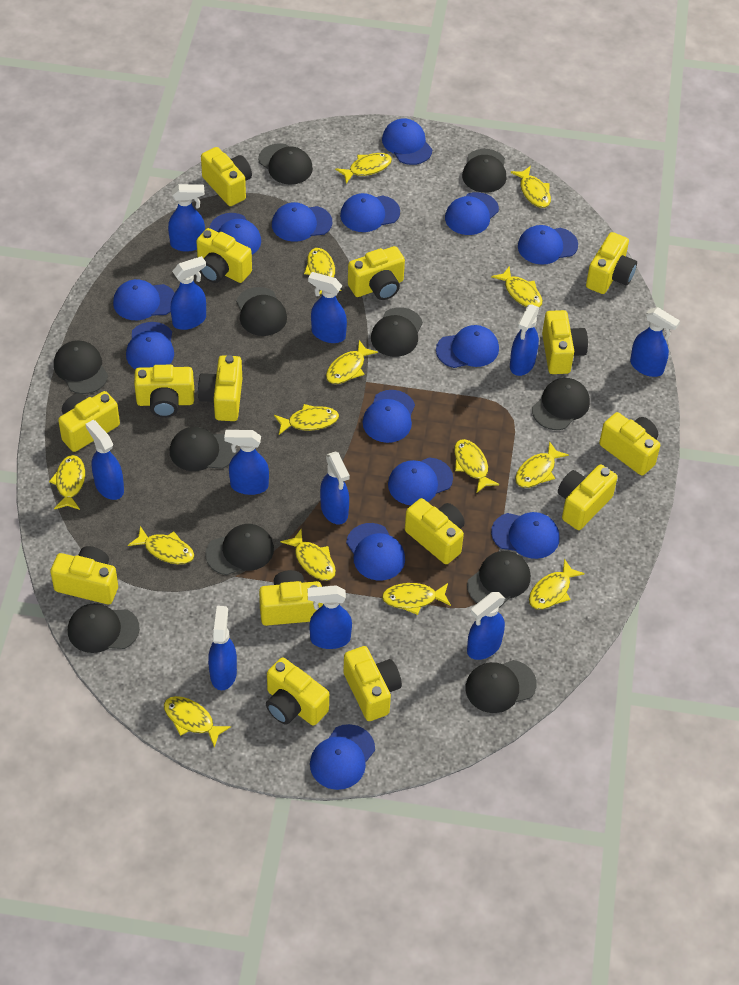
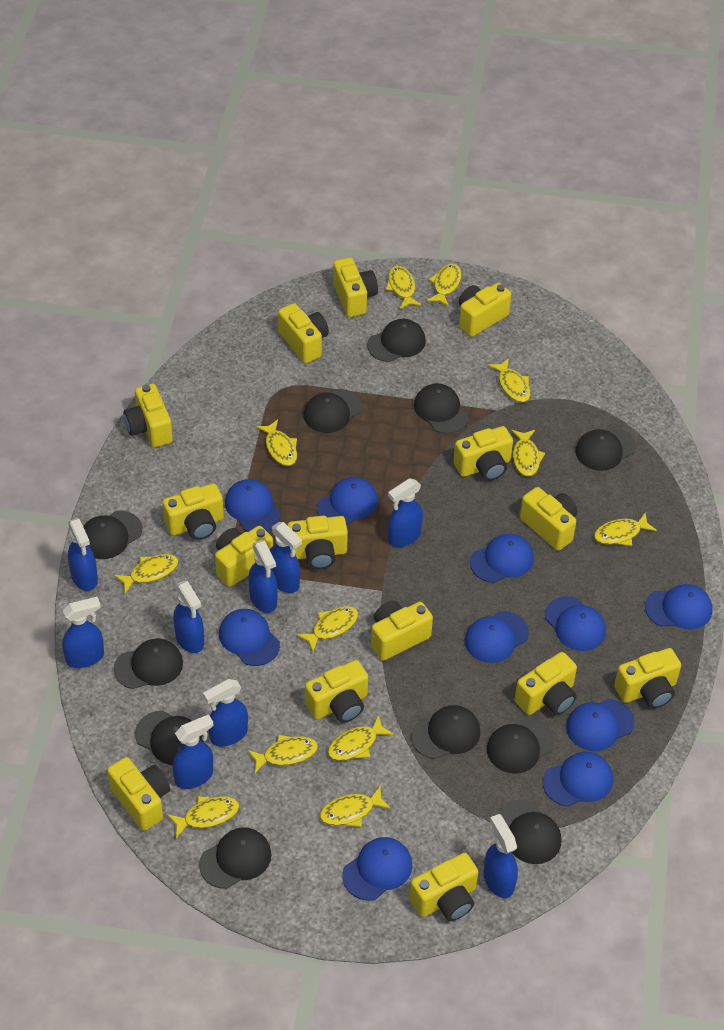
blue cap: [113,279,175,320] [126,322,174,370] [210,213,261,255] [272,202,332,242] [310,724,375,790] [340,193,400,232] [346,523,405,581] [363,390,415,443] [382,118,433,165] [388,458,453,505] [436,325,499,368] [445,192,499,235] [491,512,559,559] [518,225,578,265] = 14 -> [219,609,280,666] [225,479,281,532] [317,477,378,526] [342,837,412,901] [464,611,529,663] [470,533,534,583] [543,752,613,807] [545,596,606,651] [566,699,635,751] [645,584,712,630] = 10
blue spray bottle: [86,420,124,500] [168,184,205,252] [171,256,206,330] [208,606,237,690] [224,430,269,495] [308,272,347,343] [308,585,352,649] [320,451,350,525] [467,592,505,660] [510,304,539,376] [630,307,680,377] = 11 -> [62,597,104,668] [68,518,98,591] [173,580,204,653] [173,714,213,789] [203,679,248,747] [249,540,278,613] [270,522,302,593] [388,478,423,547] [484,814,518,898] = 9
yellow fish: [49,455,85,510] [128,526,195,564] [164,696,231,748] [274,404,339,435] [281,529,336,581] [304,248,341,294] [326,340,378,384] [335,153,392,184] [382,583,451,615] [454,439,499,493] [491,267,543,307] [510,166,551,208] [515,441,569,488] [529,559,585,609] = 14 -> [114,554,179,594] [167,796,239,838] [247,735,318,773] [256,419,297,466] [297,606,358,652] [319,785,391,827] [328,715,394,761] [386,266,422,309] [427,264,462,306] [488,358,531,403] [511,430,545,477] [594,513,657,546] = 12

